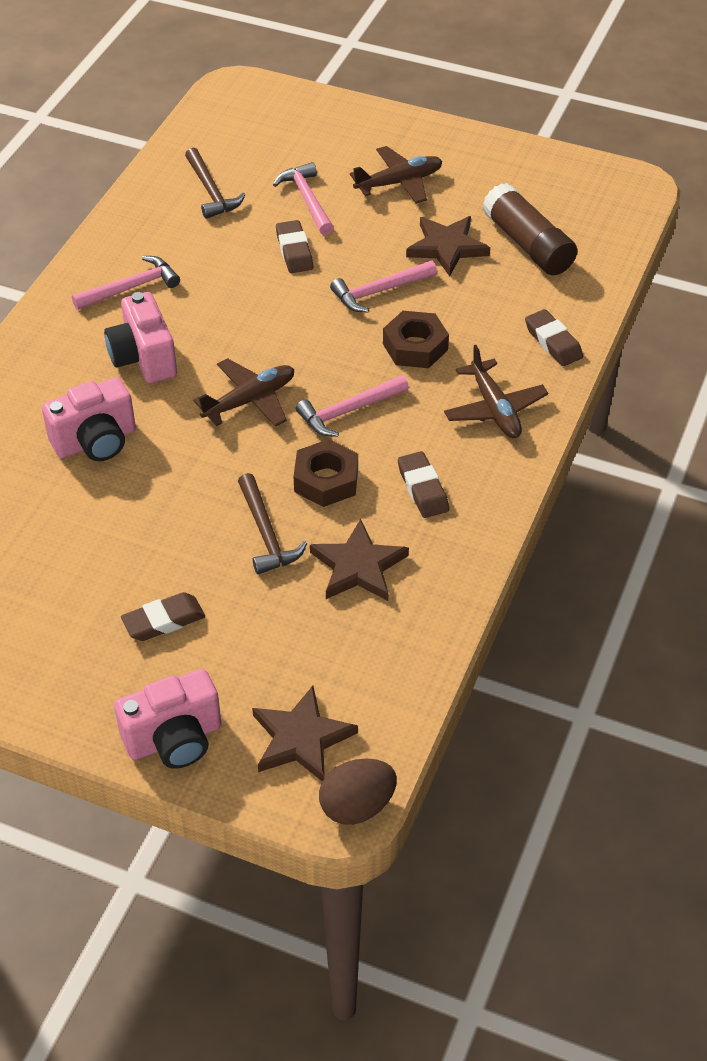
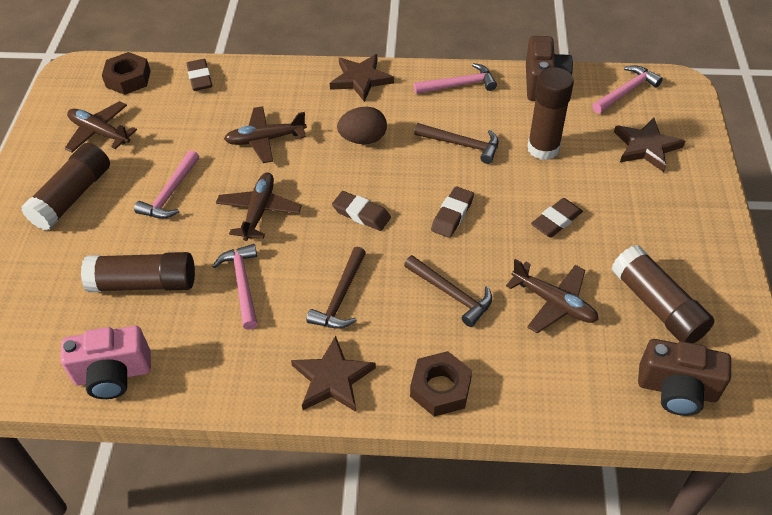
brown camera: none = 0 -> [526,36,573,101] [638,339,731,416] = 2
brown glue stick: [482,183,577,275] = 1 -> [21,143,110,231] [81,252,195,292] [527,67,574,160] [611,245,715,343] = 4
brown hammer: [185,147,246,219] [238,473,307,574] = 2 -> [306,247,366,329] [404,255,492,327] [414,123,499,164] = 3
brown plane: [193,358,294,427] [350,146,442,204] [444,345,548,438] = 3 -> [65,101,137,152] [216,173,302,241] [224,106,307,163] [506,259,599,334] = 4
pink camera: [42,377,136,461] [104,292,177,383] [114,669,222,769] = 3 -> [60,326,151,399] = 1

